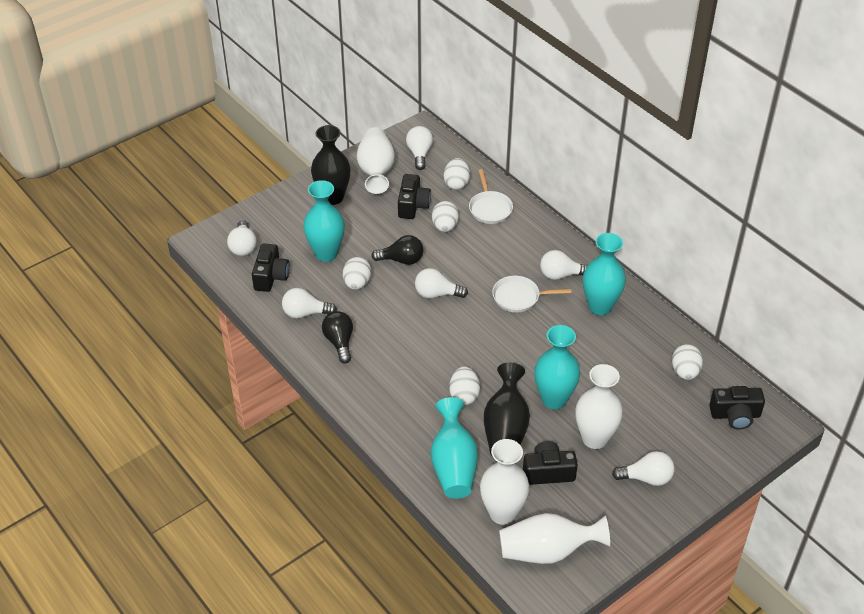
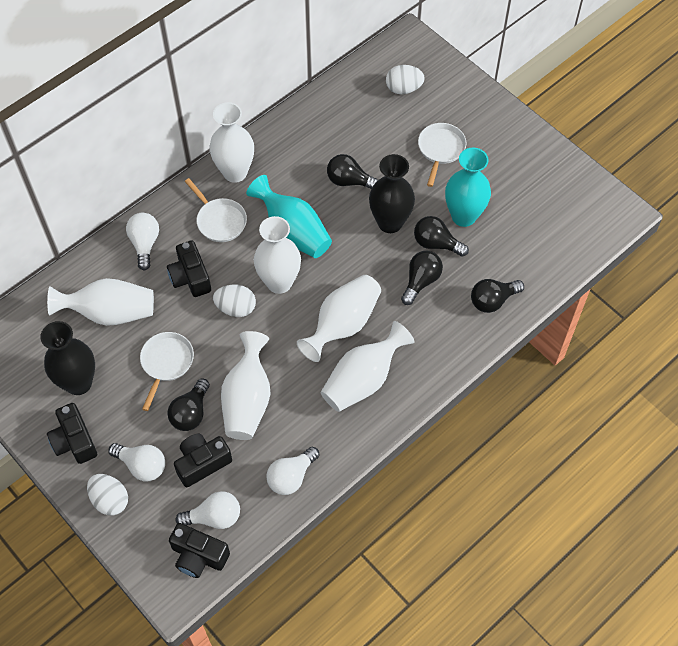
black light bulb: [322,311,353,364] [371,235,423,265] = 2 -> [167,378,210,431] [327,154,379,189] [401,251,443,305] [414,216,469,257] [471,279,524,313] = 5
turquoise vase: [303,180,345,262] [431,397,478,499] [534,325,580,409] [583,233,626,315] = 4 -> [246,175,332,258] [445,148,491,227] = 2
white egg: [343,257,371,290] [432,201,459,232] [444,158,470,190] [449,366,480,405] [672,344,703,380] = 5 -> [87,474,128,516] [213,285,256,317] [386,65,425,94] = 3
white light bulb: [227,220,257,256] [282,288,337,318] [406,126,433,170] [415,268,468,298] [540,250,587,280] [612,451,674,486] = 6 -> [109,443,165,481] [126,213,159,271] [176,491,240,529] [266,447,320,495] = 4
white pan: [469,169,513,224] [492,276,571,312] = 2 -> [140,332,194,411] [185,178,247,242] [418,123,467,187] = 3
white vase: [357,127,395,194] [480,439,530,525] [499,513,610,564] [575,364,623,449] = 4 -> [47,278,154,326] [209,102,254,183] [221,331,271,440] [254,216,301,294] [297,275,381,362] [320,321,414,412] = 6

